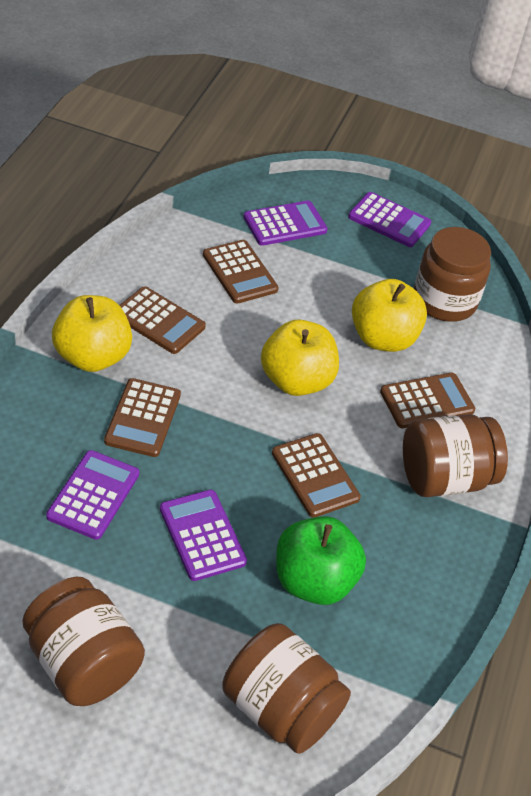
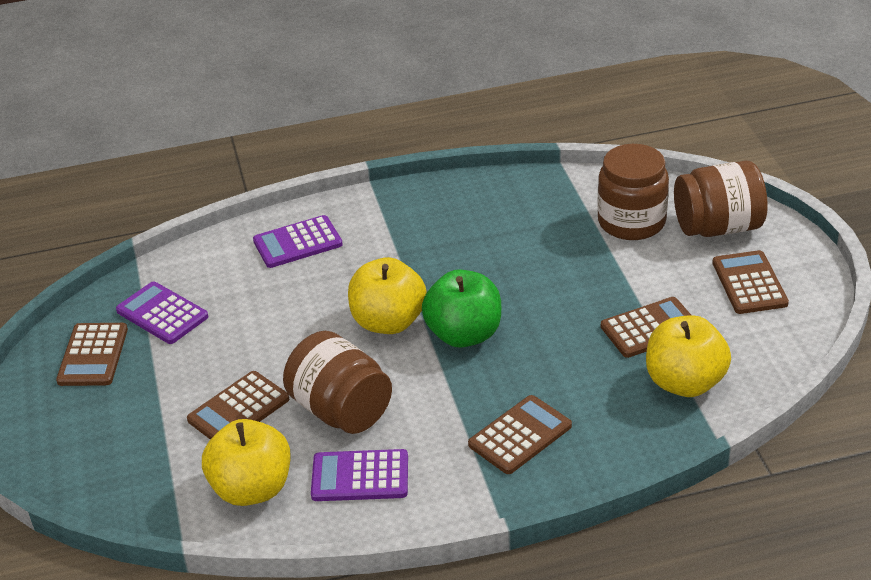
brown jar: [22,577,145,706] [222,623,351,754] [403,414,508,497] [414,227,491,322] = 4 -> [283,331,392,434] [597,144,669,240] [674,160,768,237] = 3
purple calculator: [46,450,139,540] [160,490,247,581] [243,201,328,246] [348,192,431,247] = 4 -> [116,281,208,344] [253,215,343,268] [311,449,408,501] = 3

